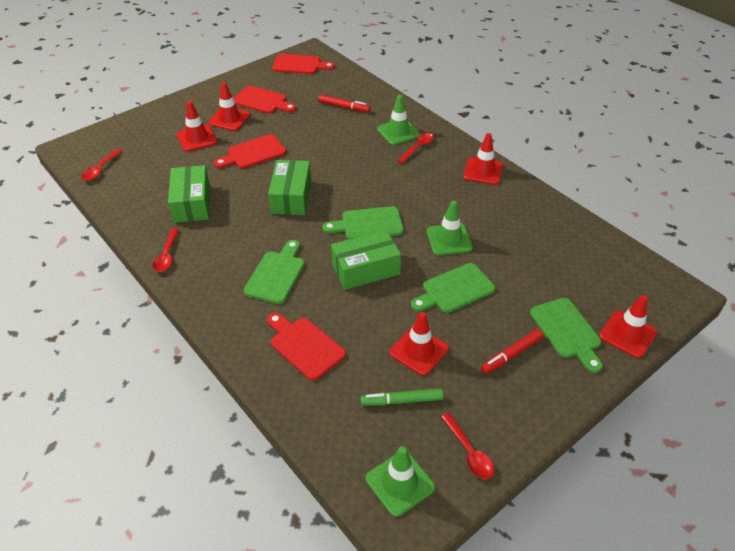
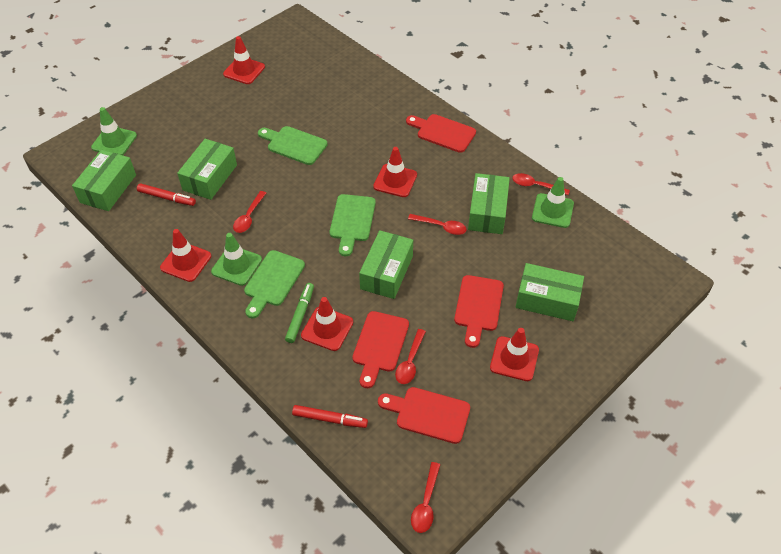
green box: [168,165,210,223] [268,160,311,215] [331,230,401,290] = 3 -> [72,150,136,211] [177,139,237,200] [359,230,413,299] [468,173,510,234] [515,263,584,321] = 5
green cutting board: [244,240,305,304] [322,206,404,239] [411,263,495,313] [530,298,603,373] = 4 -> [244,250,305,319] [258,126,328,165] [330,194,376,256] = 3
red spoon: [81,149,122,181] [153,228,179,272] [397,133,434,164] [441,413,494,479] = 4 -> [233,191,266,233] [395,329,426,384] [408,214,467,235] [411,462,440,533] [512,173,570,195] = 5

